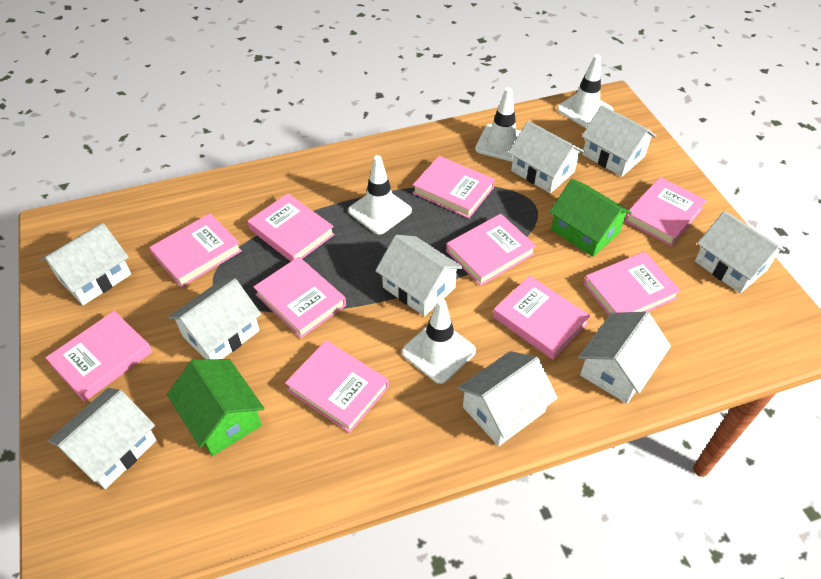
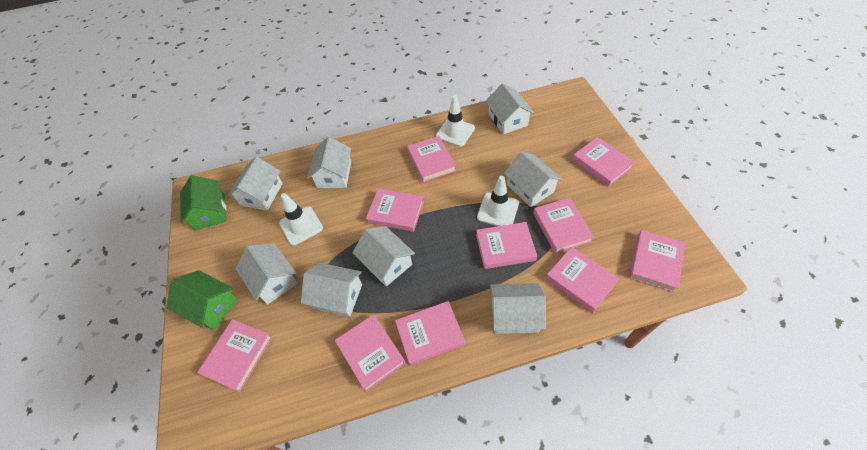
white house: [41,223,131,305] [48,388,157,489] [168,278,261,359] [375,235,463,316] [457,351,558,446] [508,121,585,193] [578,311,671,403] [582,105,656,177] [695,211,785,293] = 9 -> [228,157,283,211] [235,243,298,305] [301,263,362,317] [307,137,351,188] [352,226,415,287] [485,83,534,134] [490,283,546,334] [504,152,562,207] = 8
white traffic cone: [348,155,412,235] [402,299,476,384] [475,88,521,162] [557,55,613,128] = 4 -> [279,193,323,245] [436,95,475,147] [477,176,519,226] = 3

